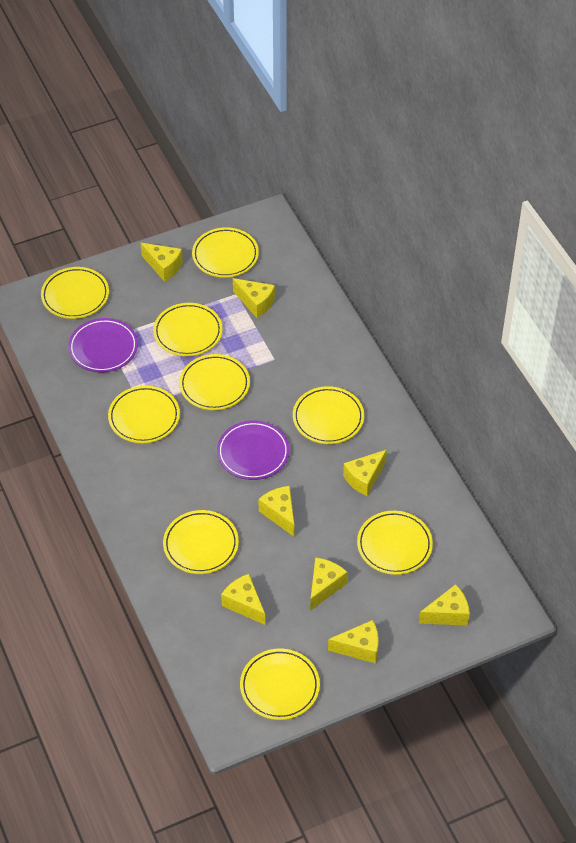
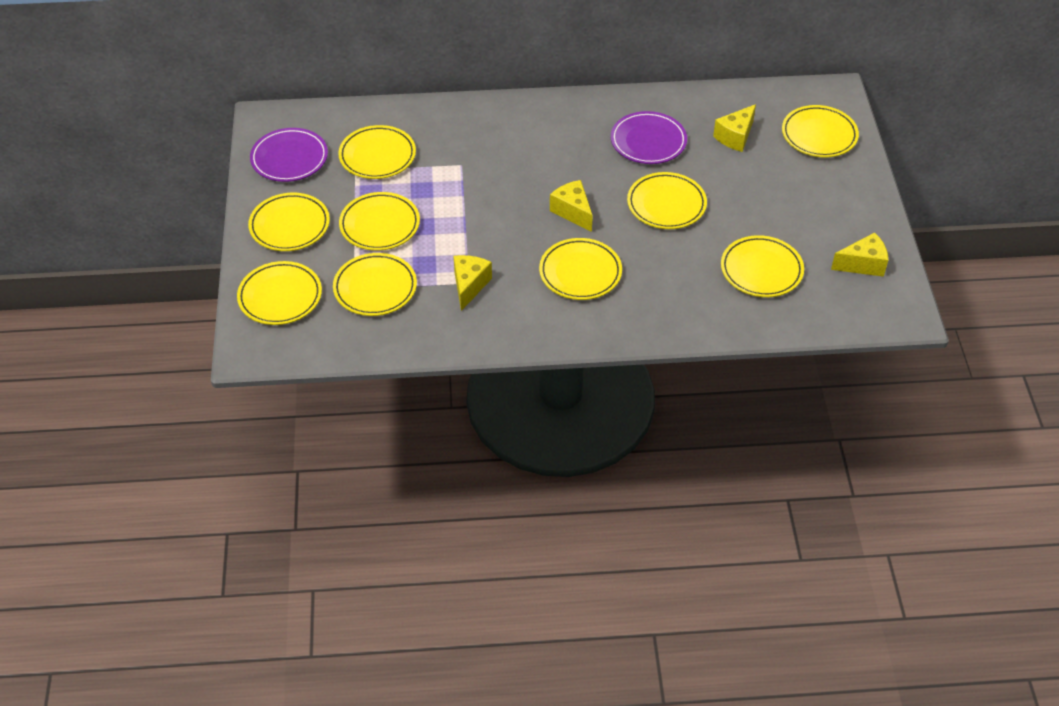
yellow cheese: [141,243,183,282] [221,574,265,625] [233,278,275,318] [258,486,295,536] [310,558,347,611] [328,620,379,664] [343,450,387,496] [419,584,470,625] = 8 -> [454,255,492,311] [550,180,593,232] [713,104,756,152] [831,232,888,277] = 4

